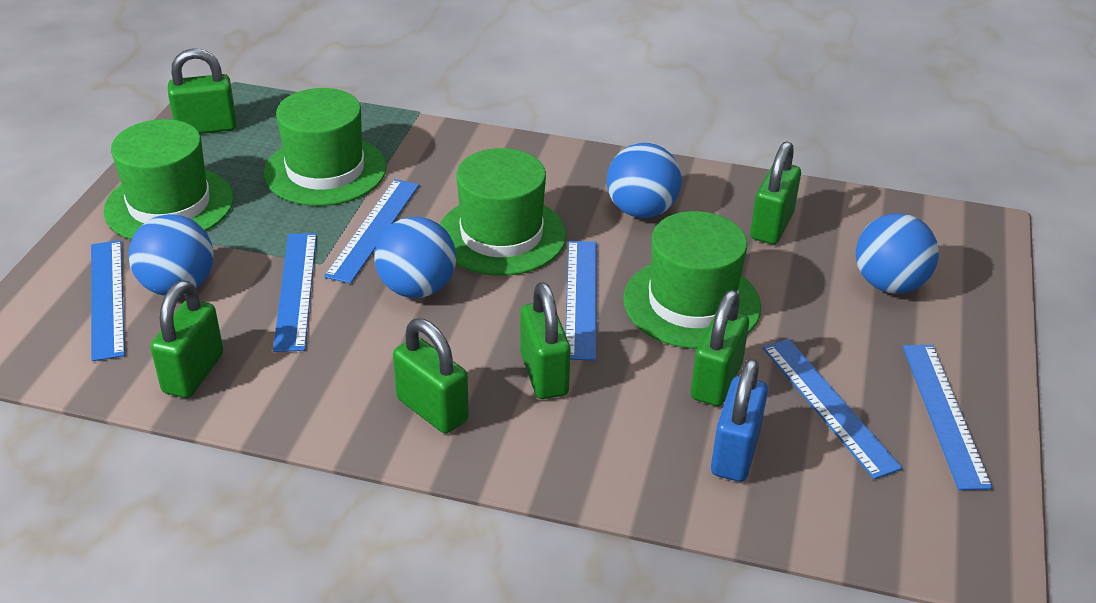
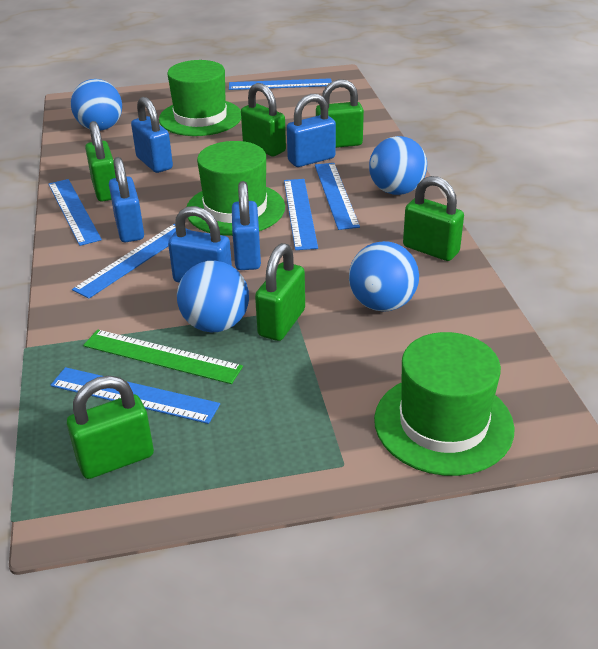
blue padlock: [711,358,768,482] = 1 -> [109,157,144,242] [131,97,173,173] [168,206,232,283] [232,181,261,270] [287,94,336,167] = 5
green hat: [103,119,234,240] [264,88,387,206] [440,148,566,276] [623,211,761,349] = 4 -> [159,60,241,136] [187,141,285,236] [374,332,515,476] = 3
green ruler: none = 0 -> [83,329,243,384] = 1

